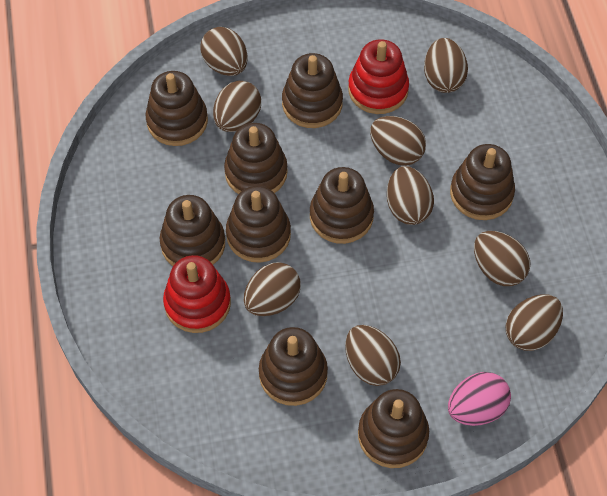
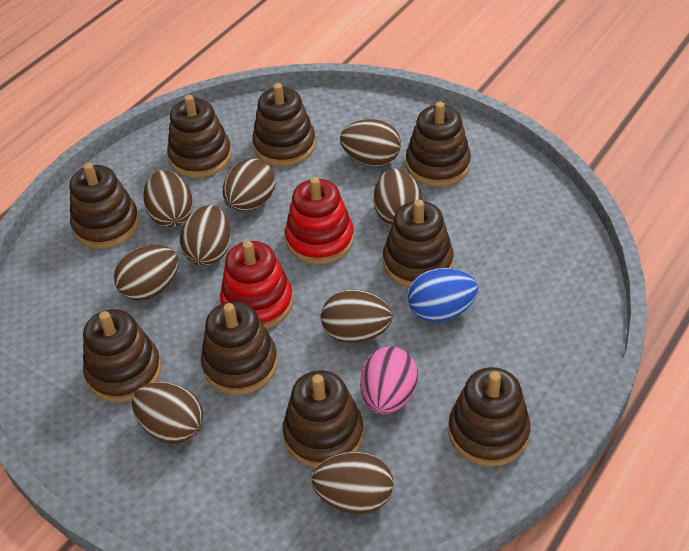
blue egg: none = 0 -> [408,268,478,322] = 1

